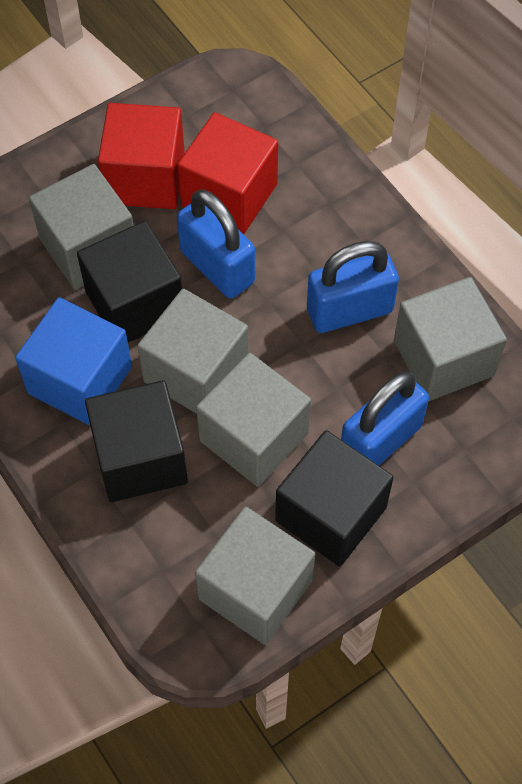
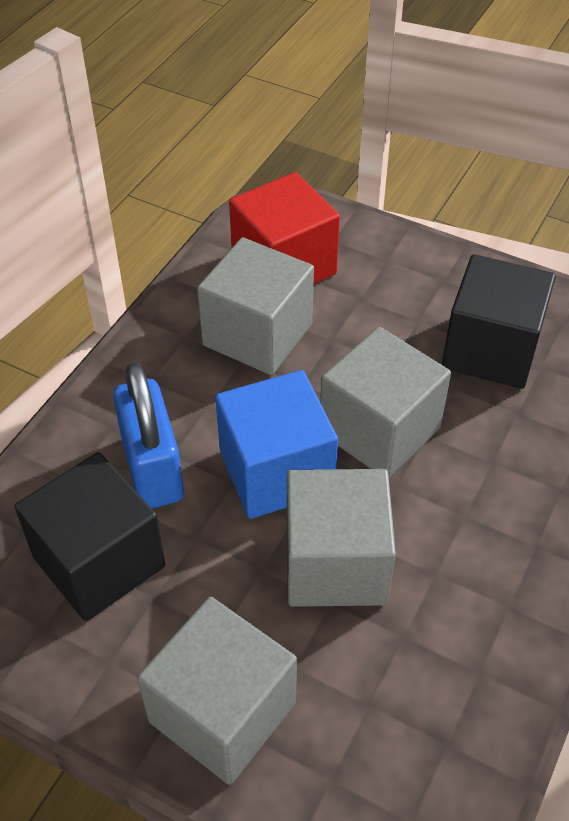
black cube: [77,221,182,343] [85,380,188,502] [275,430,394,567] = 3 -> [14,452,165,621] [442,254,556,389] = 2
blue padlock: [177,189,255,298] [307,241,399,333] [341,372,429,465] = 3 -> [113,362,184,508] = 1
grey cube: [29,164,134,289] [137,289,249,414] [195,507,315,645] [196,353,311,487] [394,277,507,402] = 5 -> [137,597,297,785] [197,237,314,375] [287,469,396,607] [320,327,451,478] = 4
red cube: [98,103,185,209] [177,112,278,234] = 2 -> [229,172,340,284] = 1

